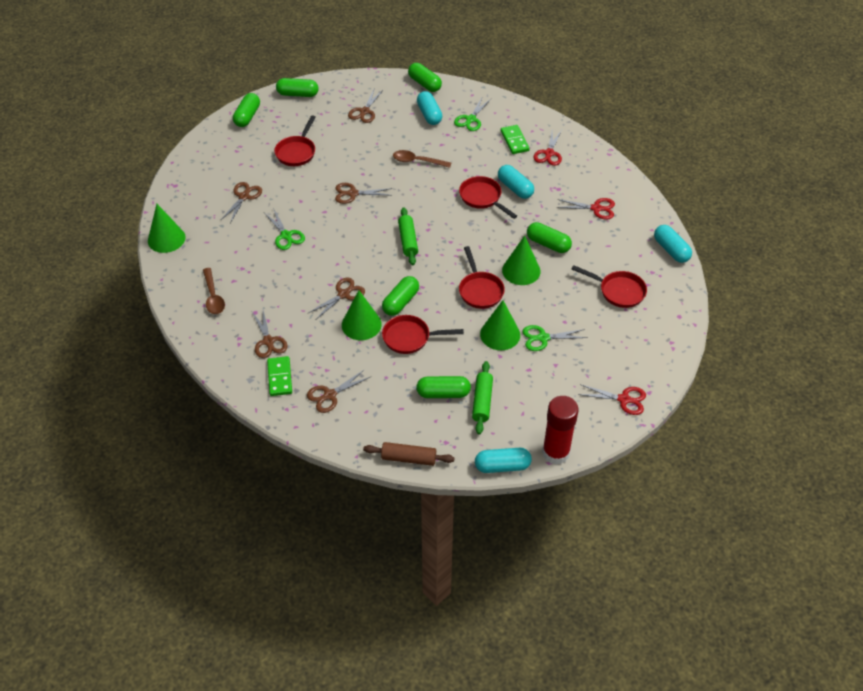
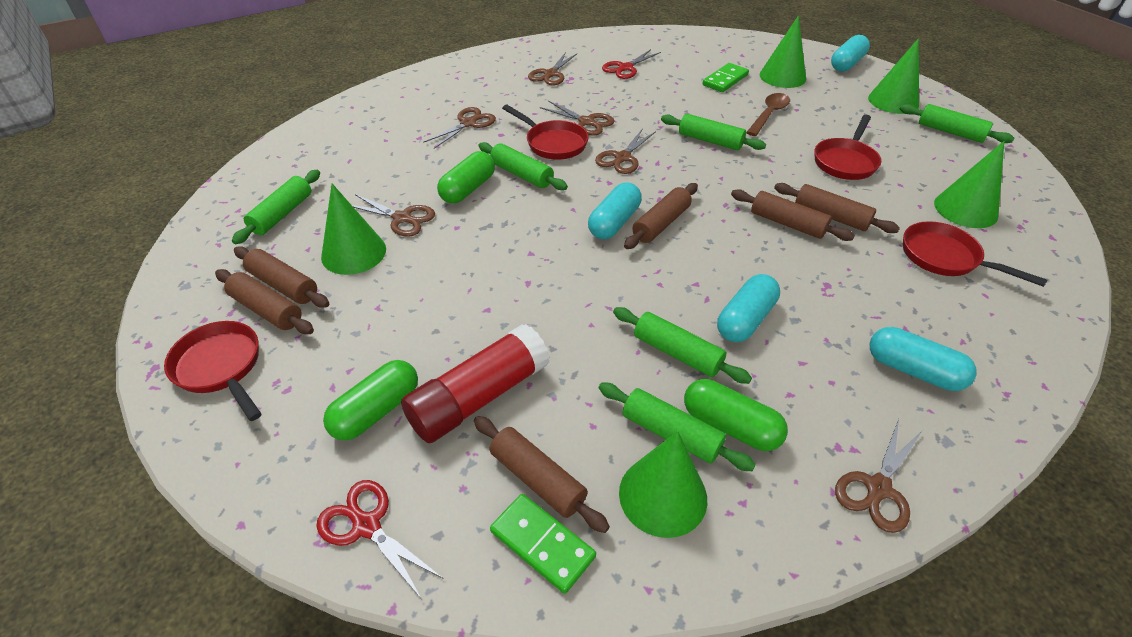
brown rolling pin: [363,442,455,466] = 1 -> [215,269,314,334] [234,246,329,308] [474,416,610,533] [624,183,698,249] [731,189,855,241] [774,183,900,233] = 6
brown spoon: [203,268,225,314] [393,150,451,168] = 2 -> [746,93,790,136] = 1
green capsule: [233,93,260,127] [276,78,318,97] [382,276,419,316] [408,63,442,92] [416,376,471,398] [527,222,572,253] = 6 -> [323,360,418,440] [437,151,495,203] [684,379,788,451] = 3
green cone: [148,204,186,253] [342,290,382,340] [480,300,520,350] [502,235,540,285] = 4 -> [321,184,386,275] [619,431,707,538] [760,15,806,88] [868,38,919,114] [934,141,1004,228] = 5
green rolling pin: [398,207,418,265] [472,361,493,435] = 2 -> [232,170,320,244] [478,142,568,190] [599,383,756,471] [613,307,752,384] [661,114,766,150] [900,104,1014,143] = 6
green scissors: [265,208,305,250] [454,98,491,131] [522,325,588,351] = 3 -> none = 0
red pan: [274,115,316,166] [382,315,464,354] [459,176,517,219] [459,246,505,309] [572,265,647,308] = 5 -> [164,321,262,421] [502,105,589,160] [814,115,881,180] [903,221,1047,287] = 4
red scissors: [534,130,562,166] [557,198,615,220] [578,384,646,415] = 3 -> [316,480,444,598] [602,49,661,79] = 2

